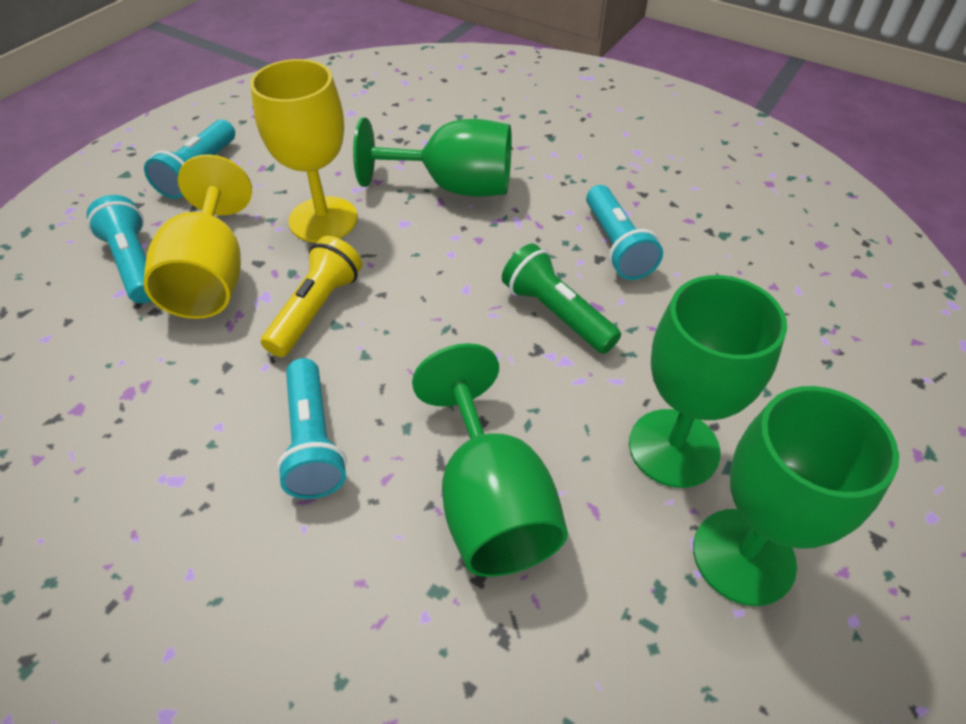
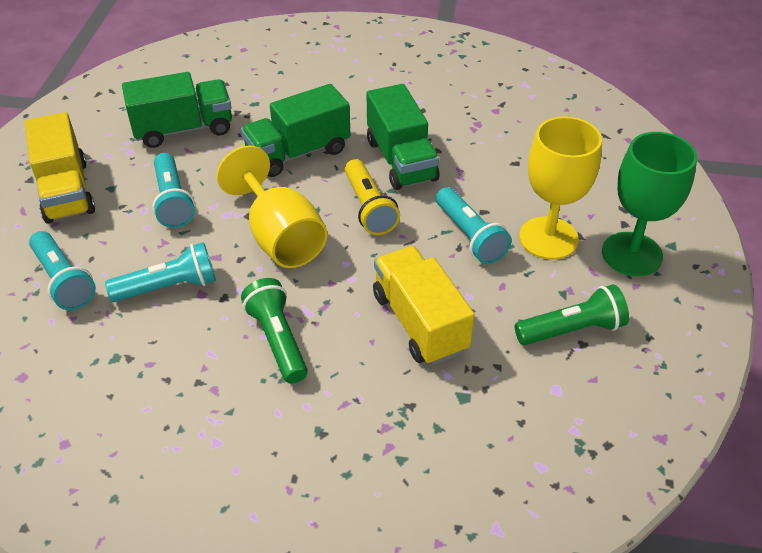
green flashlight: [502,244,621,354] = 1 -> [241,278,308,384] [515,284,629,345] = 2
green goblet: [353,117,512,197] [412,343,568,577] [629,275,787,488] [693,386,899,606] = 4 -> [602,132,697,276] = 1
green truck: none = 0 -> [122,72,232,148] [241,84,351,177] [367,84,439,190] = 3
yellow truck: none = 0 -> [25,112,95,224] [373,246,475,365] = 2

